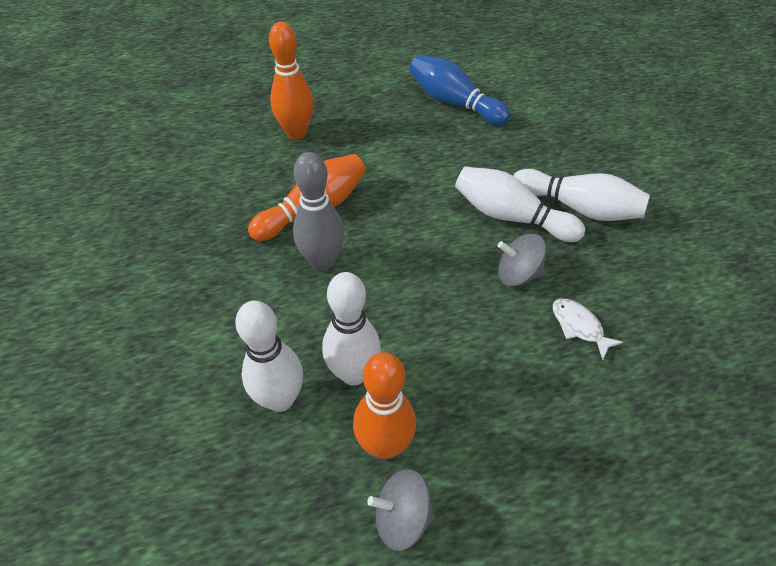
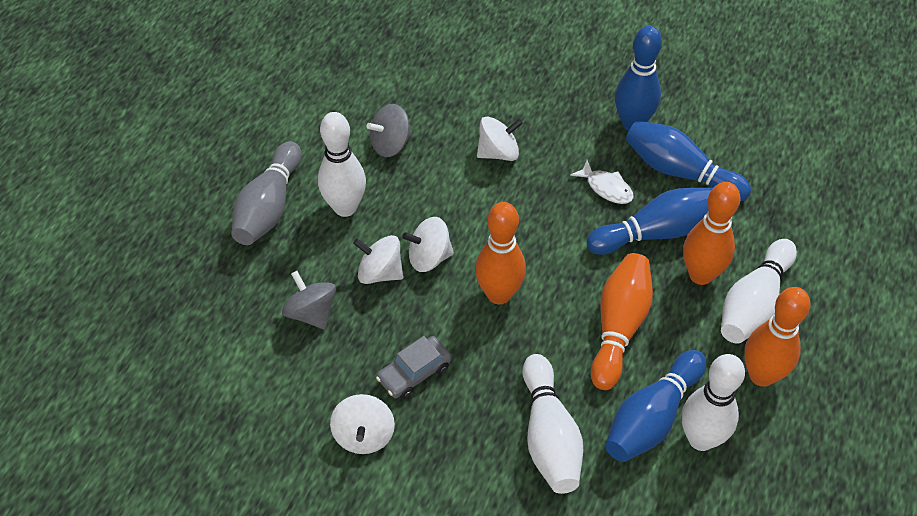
blue bowling pin: [409,55,510,126] = 1 -> [587,188,713,255] [605,350,706,462] [615,26,662,131] [625,120,751,201] = 4
grey car: none = 0 -> [376,336,452,399] = 1
orange bowling pin: [248,154,366,241] [269,22,314,140] [353,352,416,459] = 3 -> [475,202,526,304] [591,253,653,390] [683,182,740,285] [744,287,810,387] = 4
white spinning top: none = 0 -> [330,394,395,454] [353,235,403,284] [402,217,454,272] [477,116,523,161] = 4

